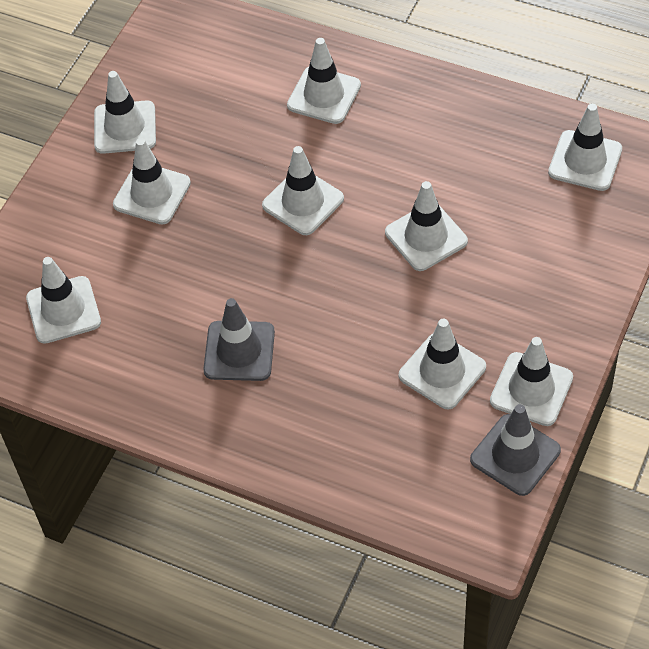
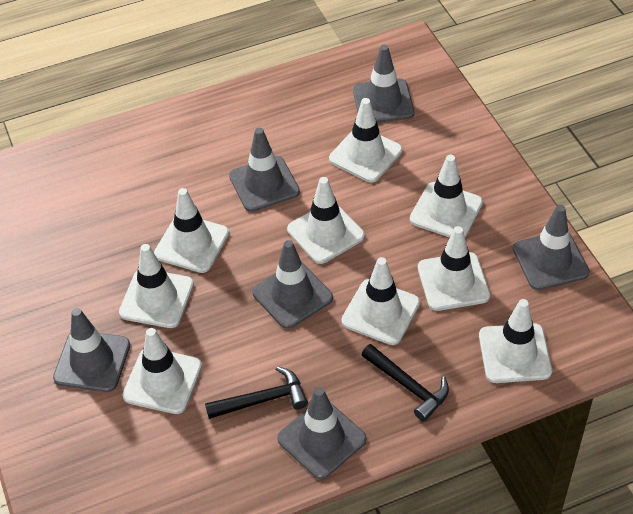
black hammer: none = 0 -> [205,366,308,419] [361,344,449,422] = 2
grey traffic cone: [203,298,275,381] [470,404,561,496] = 2 -> [53,308,130,392] [229,128,300,212] [252,240,333,329] [277,387,366,479] [353,45,414,123] [513,205,589,290] = 6

